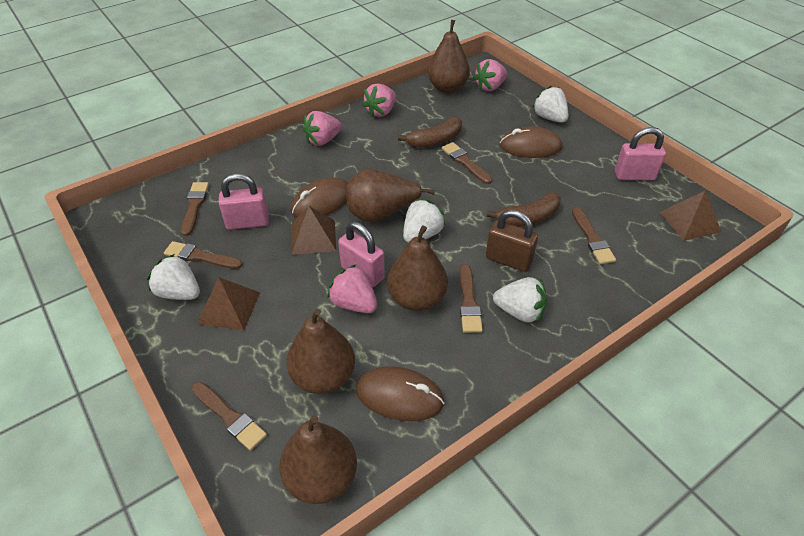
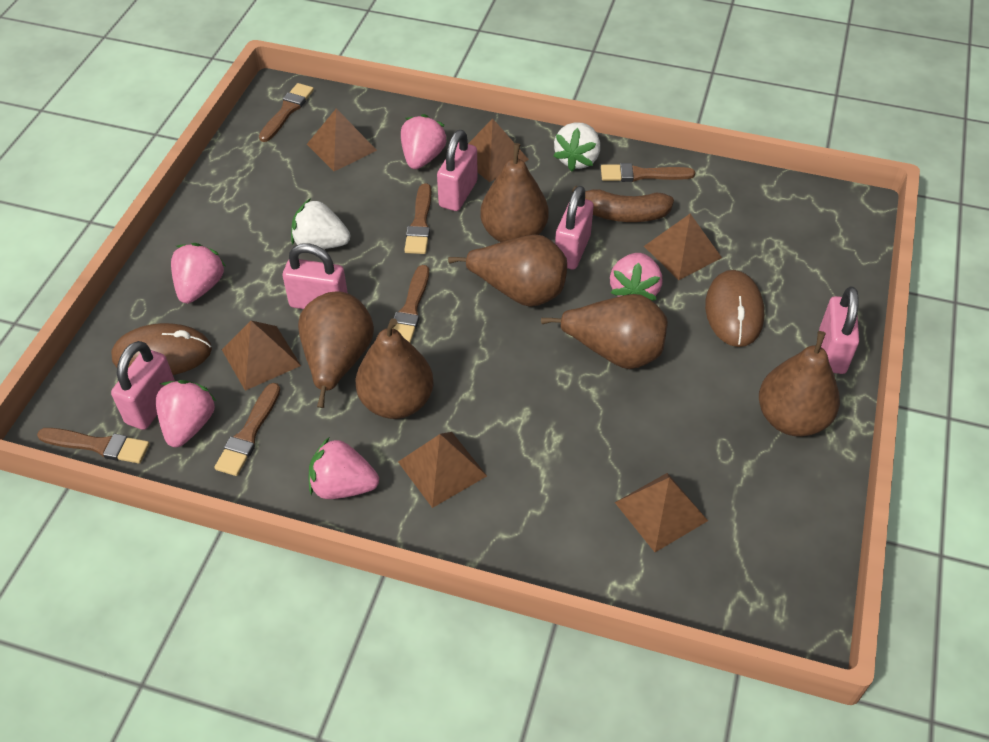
brown banana: [398,117,462,148] [487,192,561,227] = 2 -> [572,186,674,222] = 1
brown mouse: [291,177,348,218] [356,367,444,421] [500,127,562,158] = 3 -> [111,323,212,375] [705,270,764,347] = 2
brown padlock: [486,210,538,272] = 1 -> none = 0
brown pear: [279,415,357,504] [287,309,355,394] [346,169,435,223] [387,225,448,311] [428,20,470,93] = 5 -> [298,291,374,408] [356,318,434,419] [448,235,567,307] [480,143,548,242] [541,294,668,369] [759,331,840,437] = 6
brown pyramid: [197,277,260,331] [291,206,336,255] [660,191,721,241] = 3 -> [222,321,301,391] [307,108,377,171] [398,432,487,508] [468,119,529,182] [615,473,708,552] [644,214,722,280] = 6
pink padlock: [218,173,269,230] [338,222,385,287] [615,127,666,181] = 3 -> [111,341,175,430] [283,243,348,309] [437,130,478,211] [555,186,594,270] [819,286,859,374] = 5
pink strawberry: [303,111,342,146] [327,264,377,313] [362,83,396,117] [473,59,507,91] = 4 -> [156,380,216,447] [171,243,225,304] [308,438,379,499] [401,114,447,169] [610,253,662,301] = 5
white strawberry: [147,254,200,300] [403,199,446,243] [493,277,547,323] [532,86,569,123] = 4 -> [291,198,350,249] [553,122,600,172] = 2

